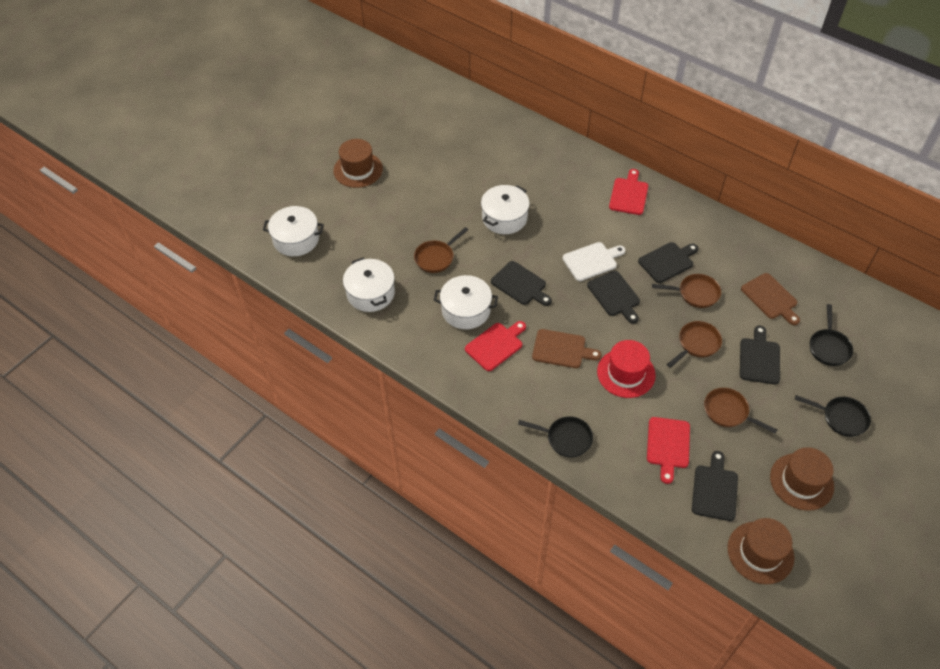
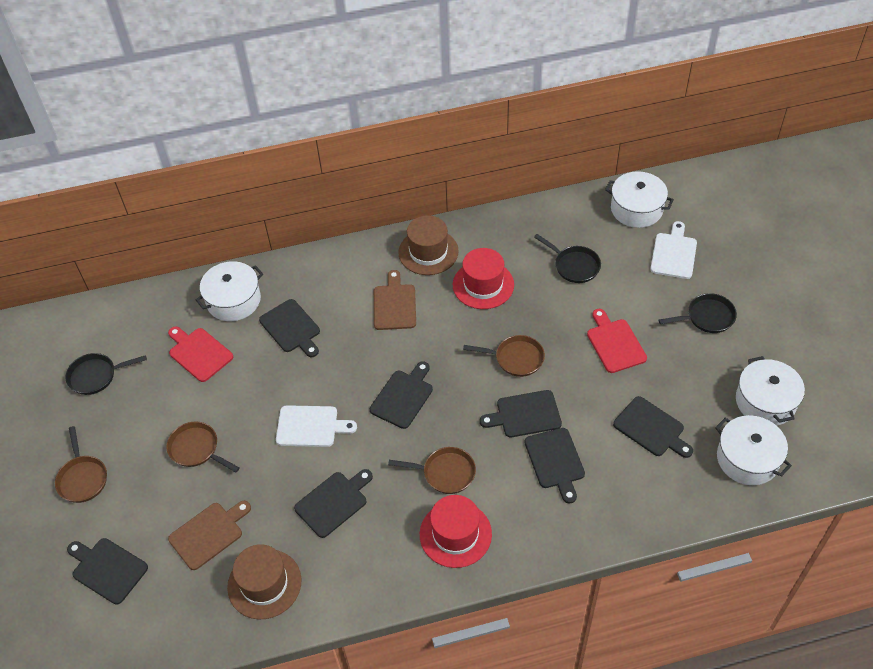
black cutting board: [491,261,552,306] [587,271,640,324] [638,242,699,283] [692,451,738,521] [740,326,780,384] = 5 -> [67,538,148,605] [259,299,320,357] [294,469,373,538] [370,361,433,429] [480,390,562,438] [525,428,585,503] [613,396,693,458] = 7
brown hat: [333,139,383,188] [728,518,794,584] [770,447,834,511] = 3 -> [227,544,301,620] [398,215,459,275] = 2
red cutting board: [465,321,526,371] [609,169,648,215] [647,417,690,484] = 3 -> [168,326,233,382] [587,309,647,373] = 2
red hat: [597,340,656,398] = 1 -> [420,495,492,568] [453,248,514,309] = 2
white cutting board: [563,242,625,281] = 1 -> [276,405,357,447] [650,221,697,279] = 2

